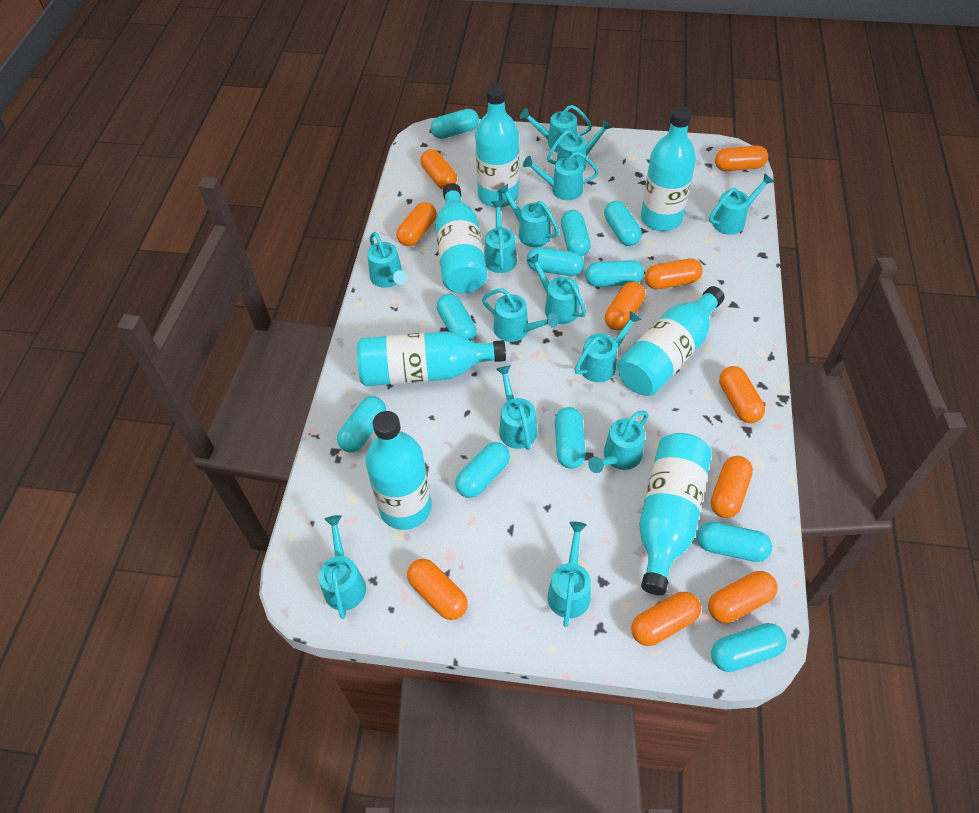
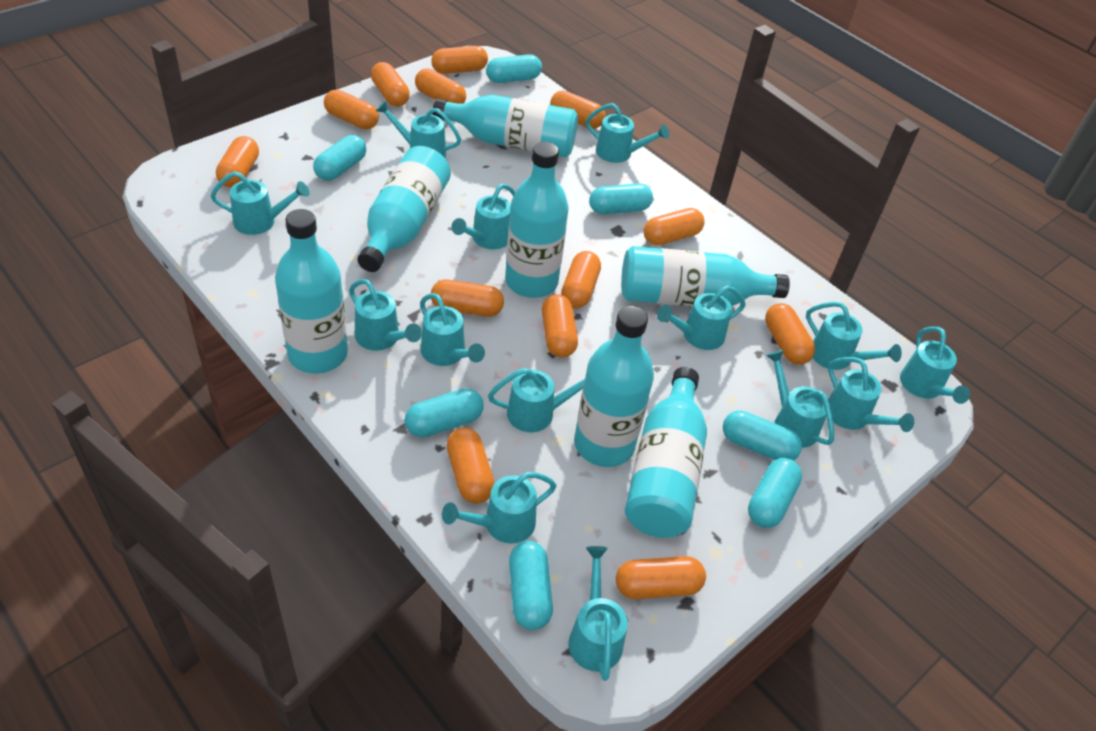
orange capsule: [396,202,437,246] [407,559,468,620] [421,149,457,189] [605,282,645,330] [631,592,701,646] [645,259,703,289] [708,571,778,623] [711,456,753,518] [715,146,768,171] [719,366,765,423] = 10 -> [216,136,259,188] [324,90,379,130] [371,62,410,107] [415,69,466,104] [431,46,488,74] [431,280,504,317] [446,428,494,504] [542,294,578,358] [550,91,606,129] [561,251,601,308] [616,556,706,599] [644,208,705,246] [765,303,815,365] = 13
turquoise capsule: [337,396,386,452] [431,109,479,139] [436,294,476,341] [455,442,510,498] [527,247,584,276] [555,407,586,469] [561,210,591,256] [585,260,644,287] [604,201,642,246] [697,522,772,562] [711,623,787,672] = 11 -> [313,135,366,181] [405,388,484,437] [486,54,542,83] [509,541,553,630] [589,183,653,215] [723,411,802,461] [748,458,802,528] = 7

